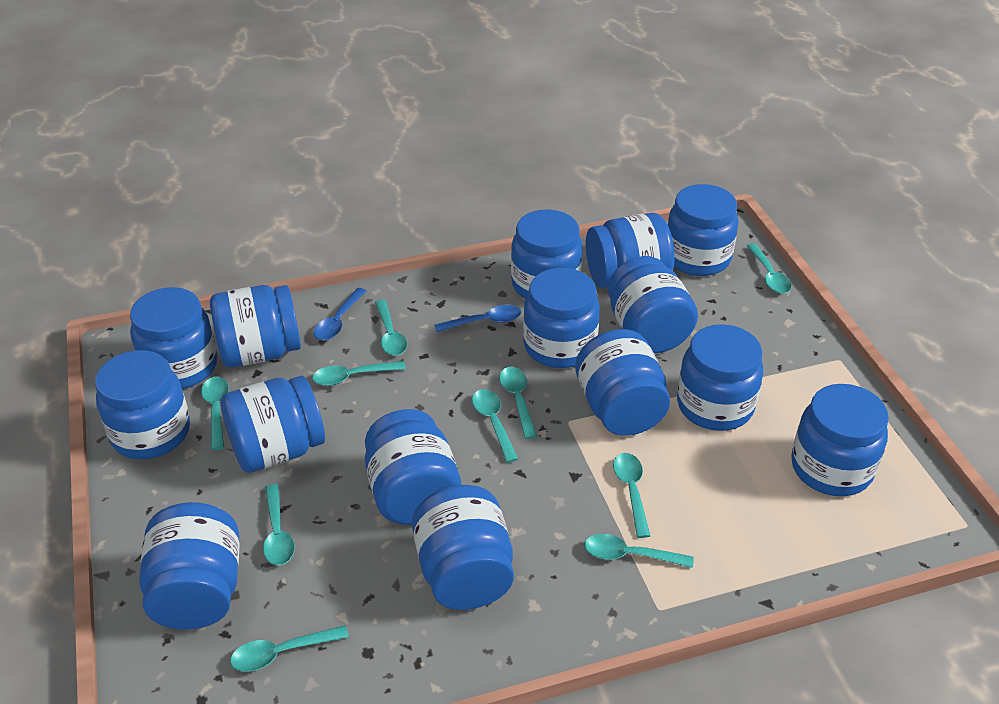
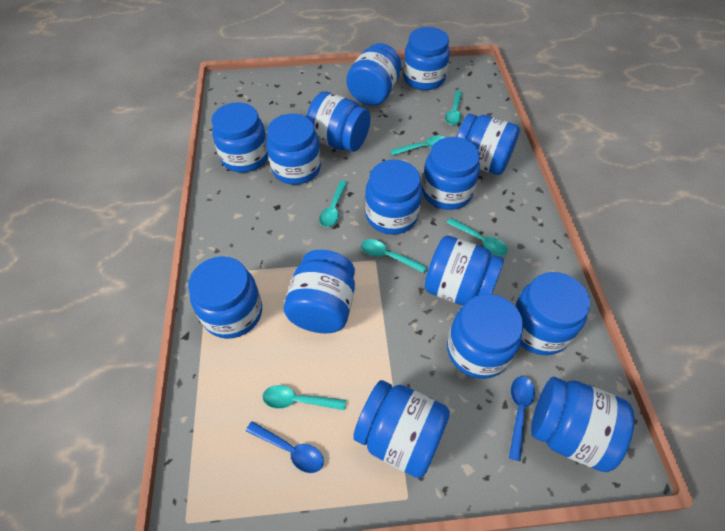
turquoise spoon: [201,377,229,450] [230,625,349,672] [263,484,295,565] [312,361,406,386] [375,300,407,356] [472,389,518,463] [499,367,537,439] [584,534,694,568] [613,453,650,538] [747,243,792,294] = 10 -> [263,385,346,411] [319,180,348,227] [361,239,427,273] [390,136,445,156] [445,91,462,125] [447,218,508,256] = 6

